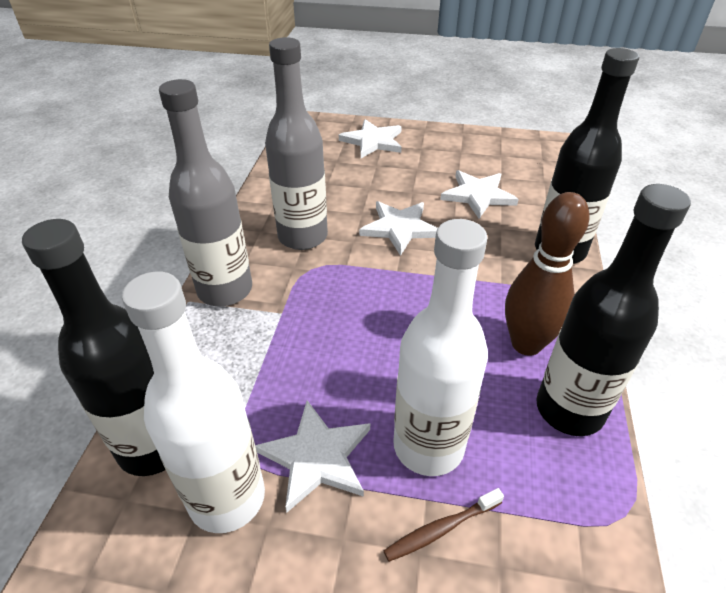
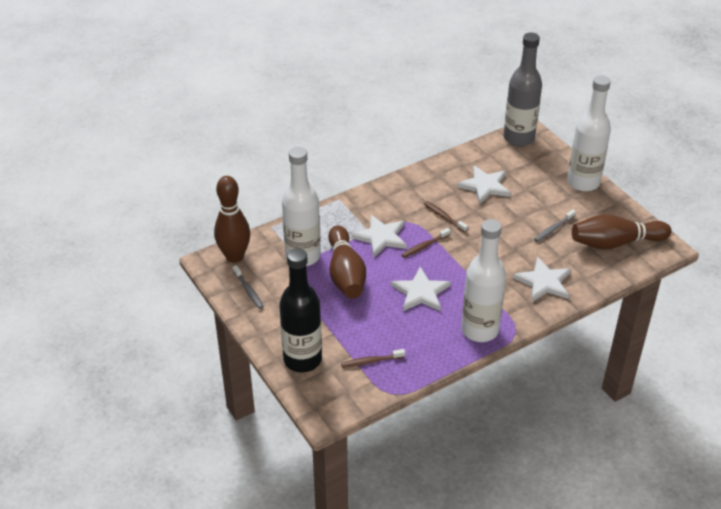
black bottle: [22,219,166,476] [535,48,639,264] [536,184,691,436] = 3 -> [279,248,322,372] = 1
brown bowling pin: [505,192,590,356] = 1 -> [214,176,250,263] [328,226,366,299] [572,214,671,250] = 3
brown toothbrush: [383,488,504,562] = 1 -> [341,349,405,368] [401,228,451,258] [424,201,468,232] = 3
grey bottle: [159,79,252,306] [265,37,328,250] = 2 -> [503,32,542,146] = 1
grey toothbrush: none = 0 -> [233,265,264,309] [534,209,576,242] = 2
white bottle: [122,272,265,533] [393,219,488,476] = 2 -> [282,147,321,266] [461,219,506,342] [567,75,611,191] = 3

